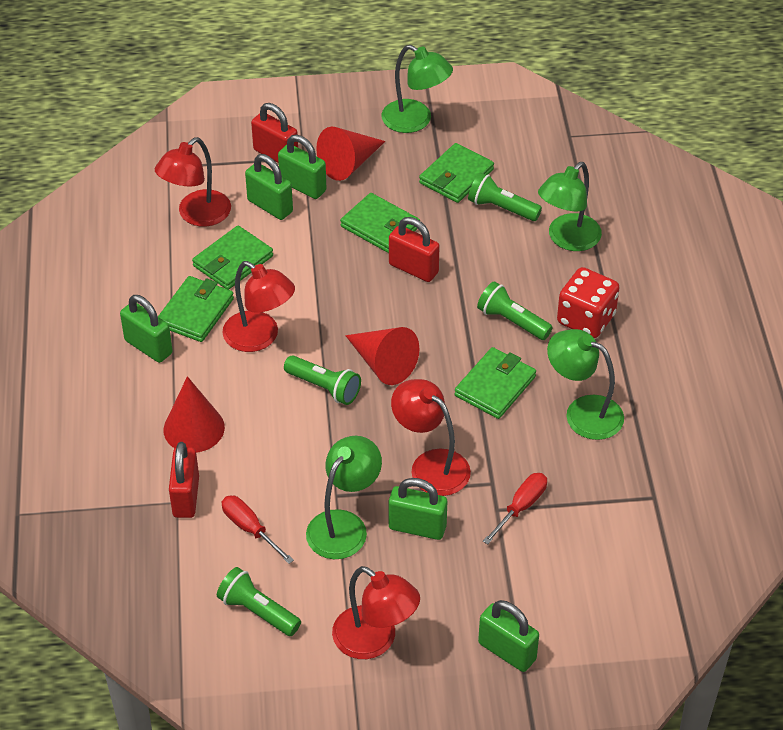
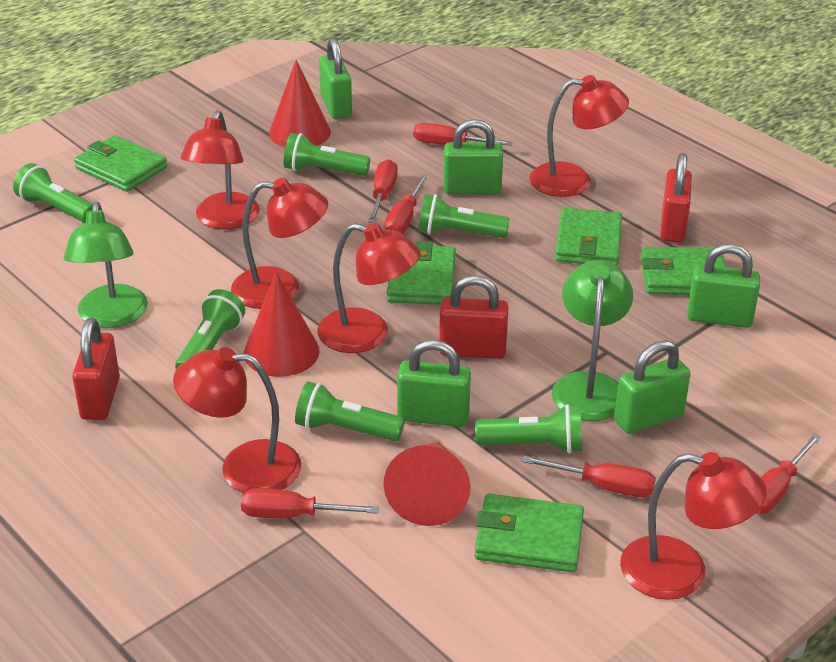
green flashlight: [217,567,301,636] [284,355,361,405] [468,172,542,221] [477,281,553,340] = 4 -> [13,163,93,223] [175,289,245,369] [283,133,370,176] [295,381,405,441] [418,194,510,238] [475,404,582,453] = 6
green lamp: [306,436,382,559] [381,45,453,133] [538,162,602,251] [547,329,624,440] = 4 -> [64,202,148,328] [552,260,633,421] = 2
red dice: [557,267,620,338] = 1 -> none = 0
red lamp: [155,137,231,227] [223,261,295,352] [332,566,420,659] [391,379,471,496] = 4 -> [173,347,301,493] [180,110,260,229] [231,178,328,309] [318,223,421,353] [529,75,629,197] [620,452,767,600] = 6
red screwdriver: [222,496,294,564] [483,473,547,544] = 2 -> [241,488,379,518] [368,159,398,223] [384,174,428,234] [413,123,512,146] [522,456,656,497] [756,433,822,514] = 6

